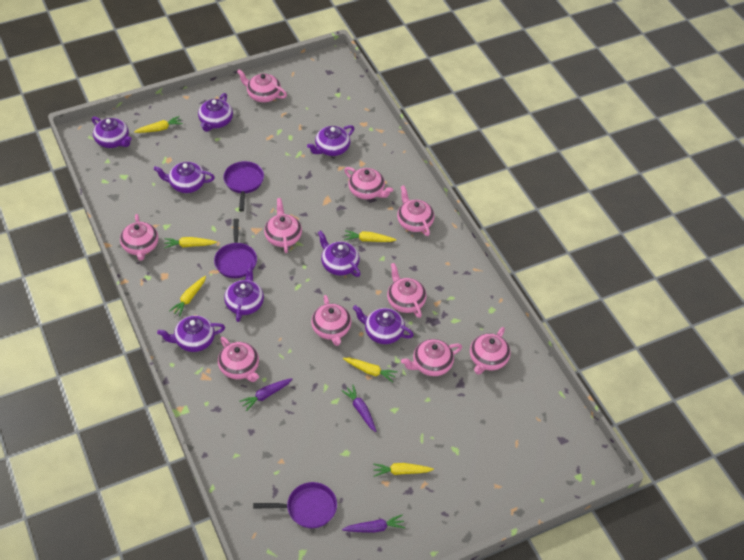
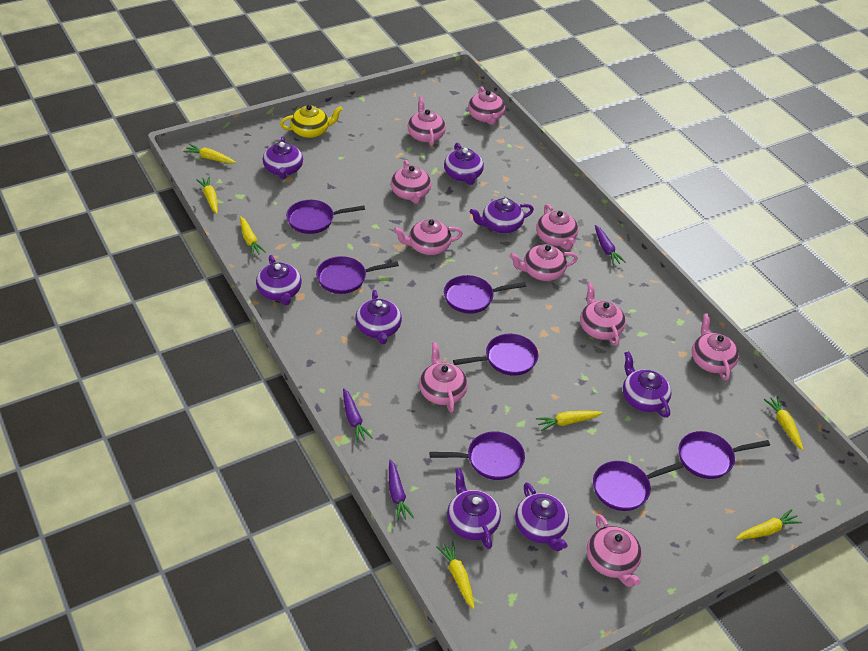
purple pan: [214,219,257,278] [223,161,264,211] [253,482,337,528] = 3 -> [286,200,365,234] [316,256,399,294] [430,431,525,480] [444,275,526,314] [453,334,538,376] [593,461,684,511] [678,431,770,479] = 7
yellow carrot: [134,116,183,133] [164,237,217,248] [169,276,206,316] [343,358,398,382] [344,230,396,242] [373,463,434,477] = 6 -> [183,144,236,164] [196,176,218,214] [240,216,266,256] [436,541,475,609] [536,411,603,431] [736,509,802,540] [764,396,803,450] = 7
yellow teapot: none = 0 -> [280,105,343,138] = 1

